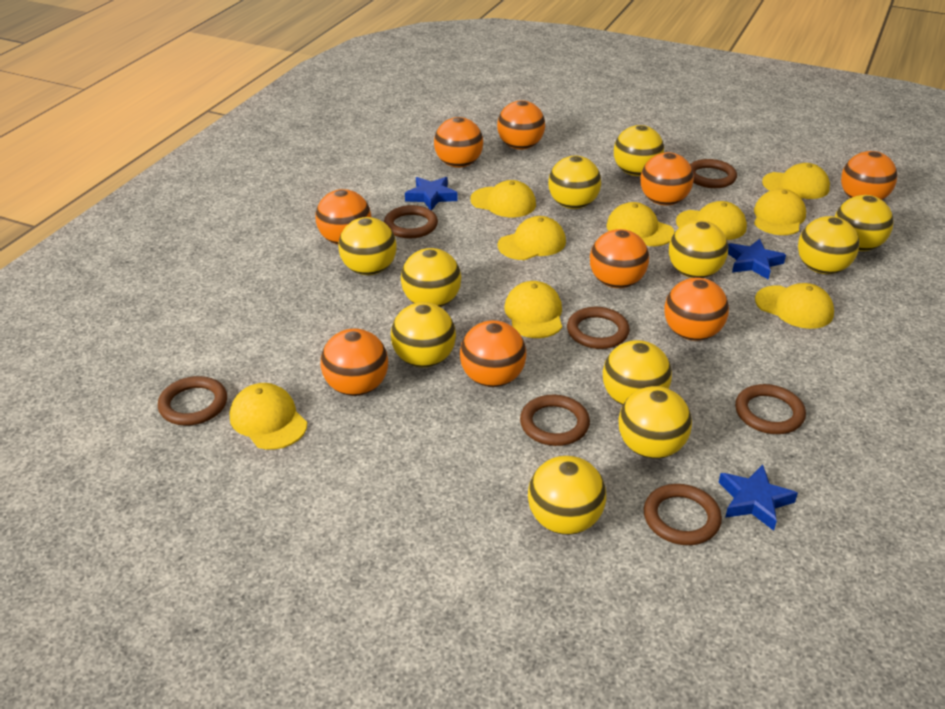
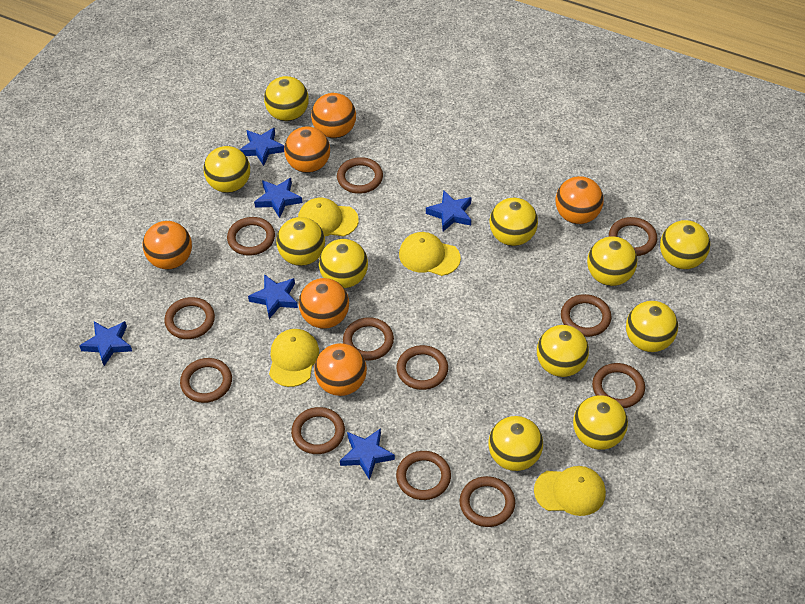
blue star: [405,177,458,211] [718,465,798,531] [728,239,786,280] = 3 -> [79,321,132,366] [240,127,284,166] [248,274,298,319] [254,178,302,218] [340,428,395,480] [426,191,471,232] = 6
brown ring: [158,376,227,426] [384,205,438,239] [520,395,590,446] [567,307,630,349] [644,484,722,545] [690,159,737,188] [735,384,806,434] = 7 -> [164,297,215,339] [180,358,232,403] [227,217,275,256] [291,407,345,454] [337,157,383,194] [343,317,394,361] [396,345,448,390] [396,451,451,500] [460,476,515,527] [561,294,612,337] [592,363,645,408] [609,217,657,256] = 12
orange ball: [316,189,371,245] [321,328,388,396] [434,117,483,168] [460,320,526,387] [497,100,545,150] [590,229,649,288] [640,152,694,206] [664,278,729,341] [841,151,897,200] = 9 -> [143,221,192,270] [284,127,330,173] [299,278,349,329] [311,93,356,138] [314,343,367,396] [556,176,603,224] = 6
yellow cap: [230,383,307,450] [470,180,536,217] [497,216,566,260] [504,281,562,338] [606,202,675,246] [676,201,747,240] [754,189,806,235] [755,283,834,329] [762,163,830,199] = 9 -> [269,329,319,387] [298,198,359,236] [399,232,461,276] [534,466,606,516] = 4

